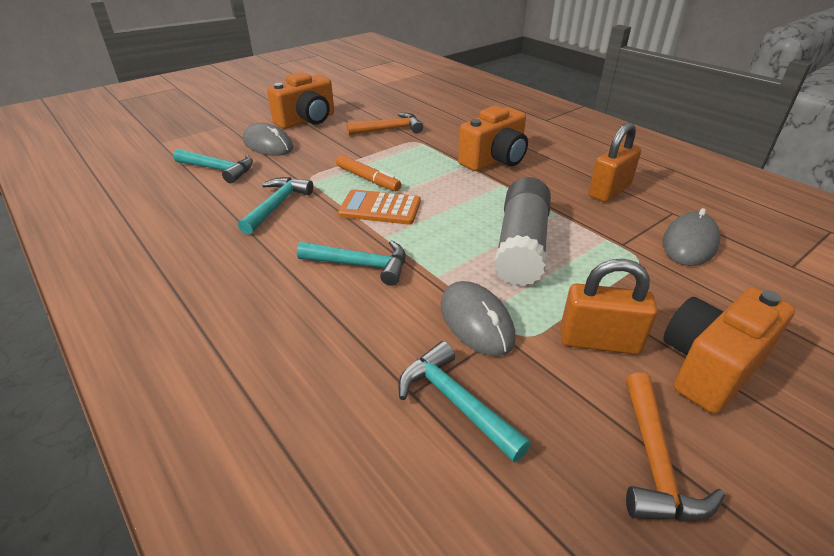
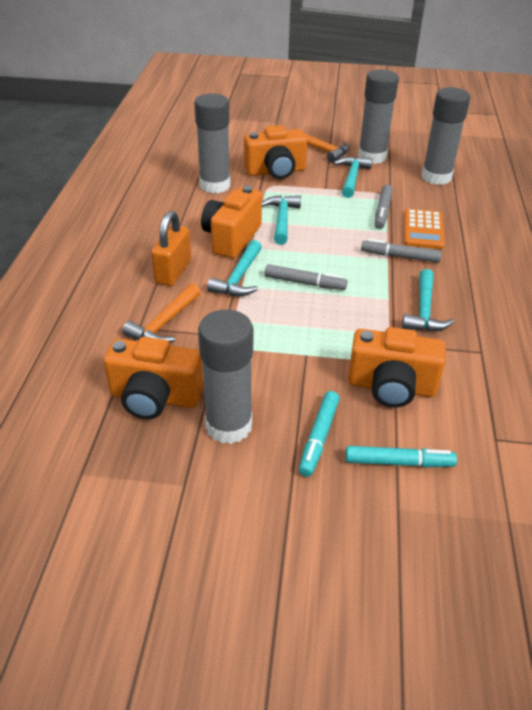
grey glue stick: [494,177,551,286] = 1 -> [194,93,230,194] [198,309,253,444] [358,69,399,164] [421,87,471,185] = 4
grey marker: none = 0 -> [265,264,347,290] [361,239,442,263] [375,185,393,229] = 3
grey mouse: [243,123,293,156] [441,281,516,356] [663,208,720,266] = 3 -> none = 0
orange camera: [267,72,334,129] [458,106,528,171] [663,287,795,414] = 3 -> [104,337,203,419] [201,186,262,258] [244,125,307,179] [348,327,446,408] = 4
orange marker: [336,155,401,191] = 1 -> none = 0
orange padlock: [560,259,658,355] [589,122,641,202] = 2 -> [151,211,191,286] = 1
turquoise marker: none = 0 -> [299,391,340,477] [345,446,457,467] = 2

